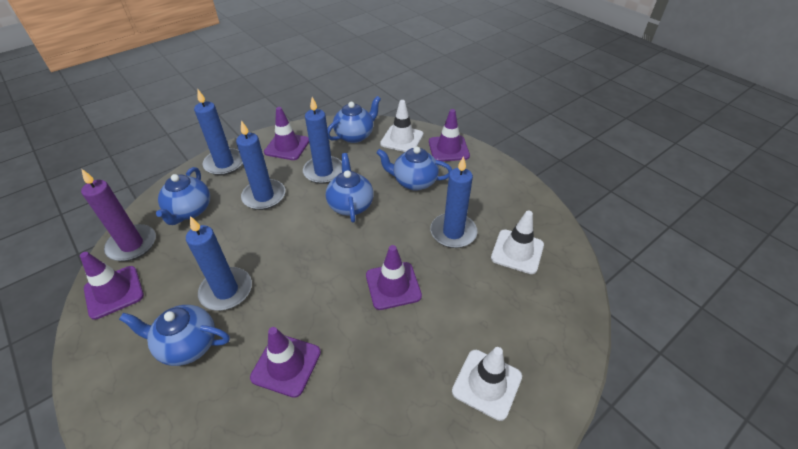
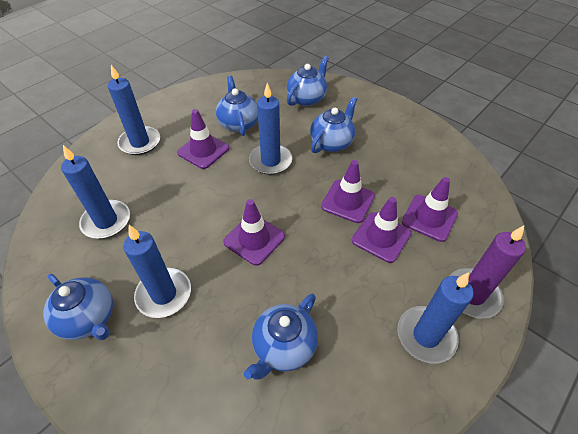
white traffic cone: [380,100,423,152] [452,347,522,421] [491,211,544,274] = 3 -> none = 0

